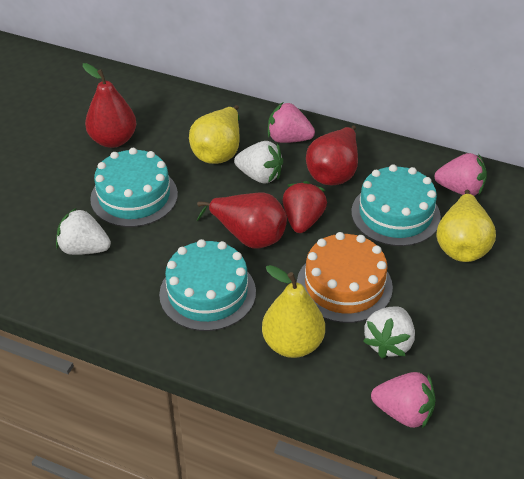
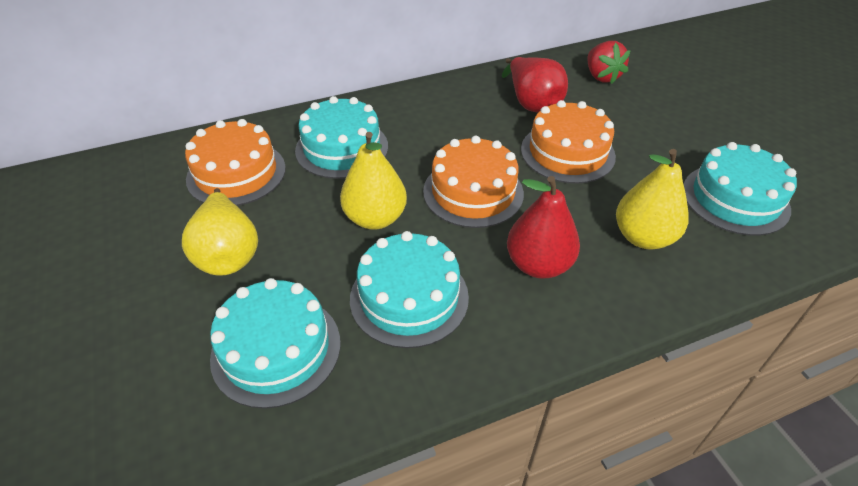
orange cake: [297,232,393,323] = 1 -> [185,119,286,206] [423,136,524,228] [521,100,616,184] = 3
pink strawberry: [268,102,315,143] [371,372,436,429] [434,153,487,196] = 3 -> none = 0
red pear: [83,63,136,148] [197,193,287,249] [306,126,358,185] = 3 -> [502,57,568,112] [507,176,580,279] = 2
turquoise cake: [90,148,178,227] [159,239,256,331] [351,164,441,246] = 3 -> [210,278,340,409] [295,96,388,179] [350,231,469,348] [684,142,797,236] = 4
white strawberry: [56,208,111,255] [234,141,283,184] [363,306,415,358] = 3 -> none = 0

